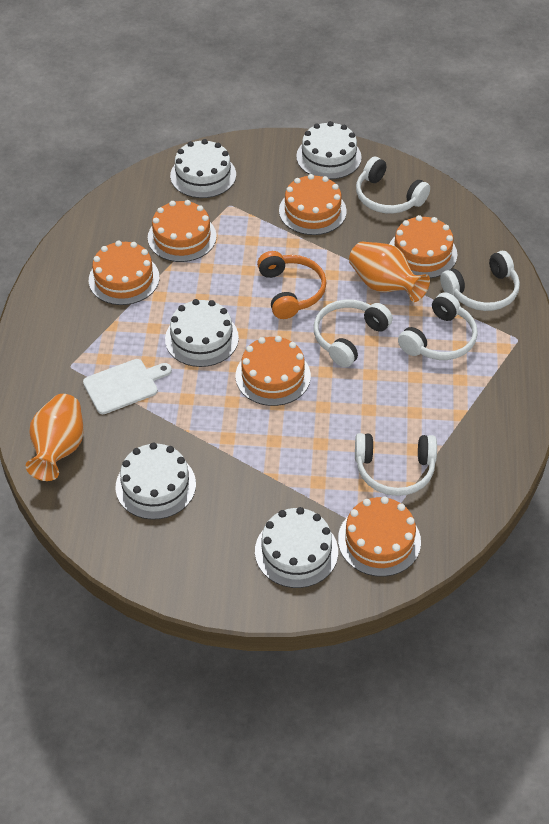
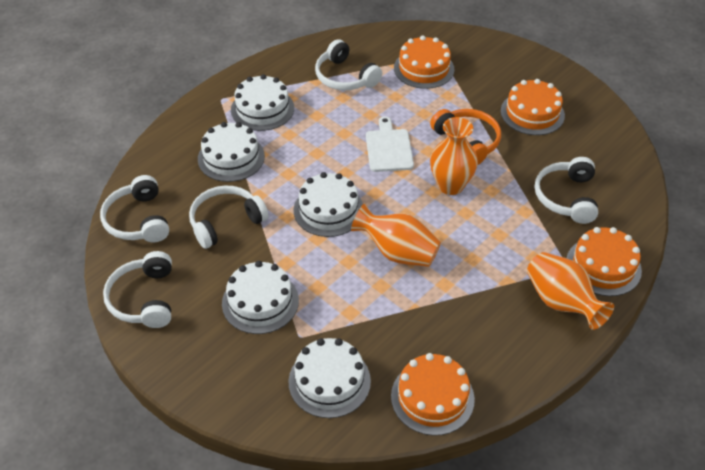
orange cake: [89,241,159,305] [148,200,217,262] [235,336,311,406] [279,174,347,235] [338,496,421,577] [390,215,457,278] = 6 -> [391,353,475,436] [394,35,455,89] [501,79,565,135] [567,227,642,296] = 4
orange vase: [26,394,84,481] [349,242,430,302] = 2 -> [351,203,441,267] [430,117,478,195] [527,252,614,330] = 3

